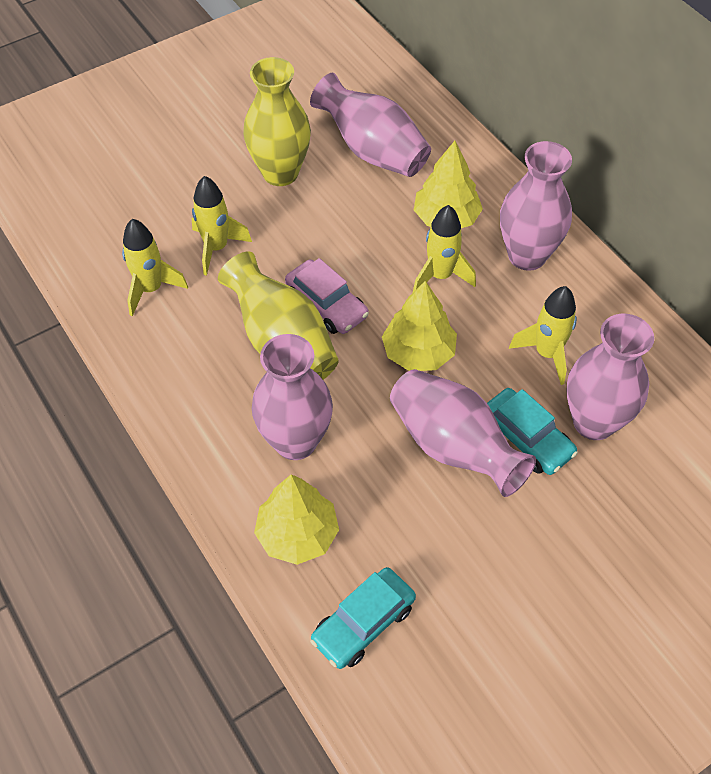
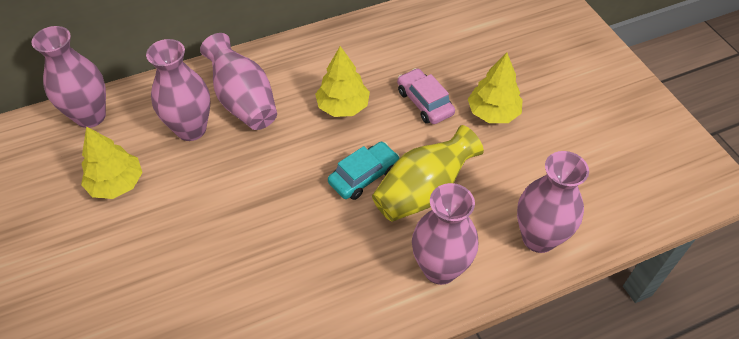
turquoise car: [310,567,416,669] [487,388,578,475] = 2 -> [328,142,400,200] = 1
yellow rocket: [122,219,188,316] [192,176,252,276] [413,205,476,292] [509,286,577,385] = 4 -> none = 0
yellow vase: [218,252,339,380] [243,57,311,186] = 2 -> [372,125,484,222] = 1

